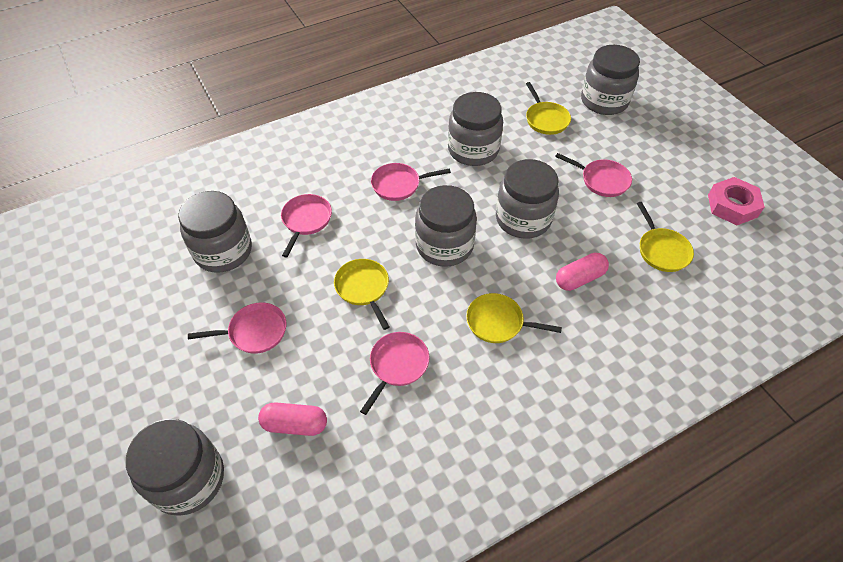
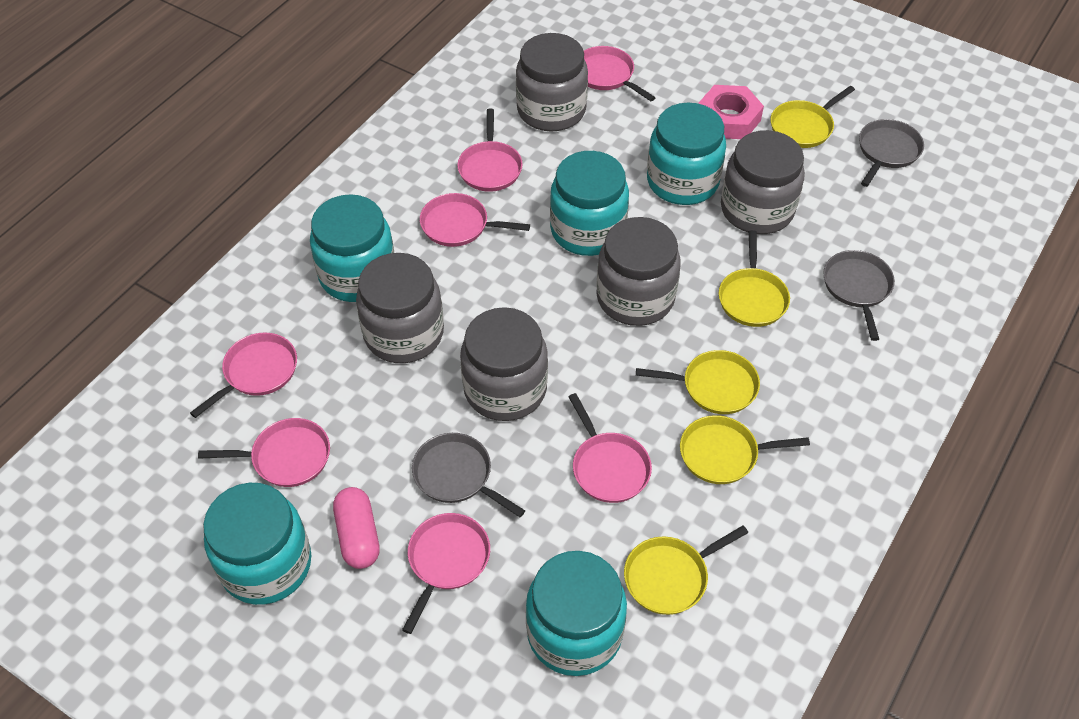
grey jar: [126,419,224,516] [178,191,252,273] [415,185,477,267] [448,92,503,166] [496,159,559,239] [581,45,640,115] = 6 -> [356,253,444,363] [460,307,548,421] [516,33,588,131] [596,217,681,326] [721,130,805,234] = 5
grey pan: none = 0 -> [412,433,525,517] [823,250,895,341] [859,119,924,187] = 3
pink capsule: [258,402,327,436] [556,253,609,291] = 2 -> [333,487,380,569] = 1
pink pan: [188,302,286,354] [281,194,332,257] [360,332,429,415] [371,163,451,201] [555,153,632,197] = 5 -> [190,332,297,418] [198,418,330,487] [402,513,490,634] [420,193,530,247] [457,108,523,192] [569,393,652,503] [584,46,656,101] = 7
turquoise jar: none = 0 -> [203,483,311,605] [310,194,394,302] [526,551,627,676] [550,151,629,256] [647,103,726,205] = 5
yellow pan: [334,259,389,330] [466,293,562,343] [526,82,571,135] [637,202,694,272] = 4 -> [624,525,748,615] [636,350,760,414] [680,415,810,484] [719,230,790,327] [770,86,855,148] = 5

